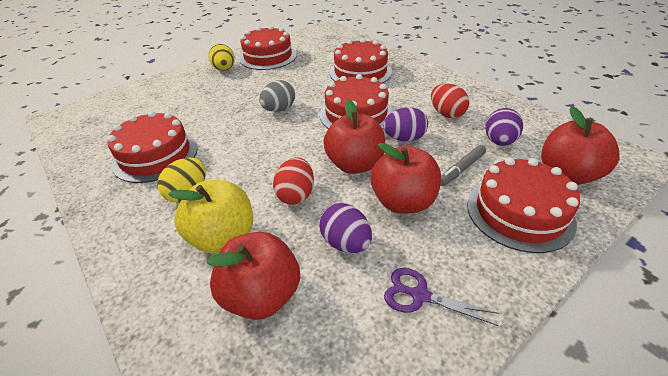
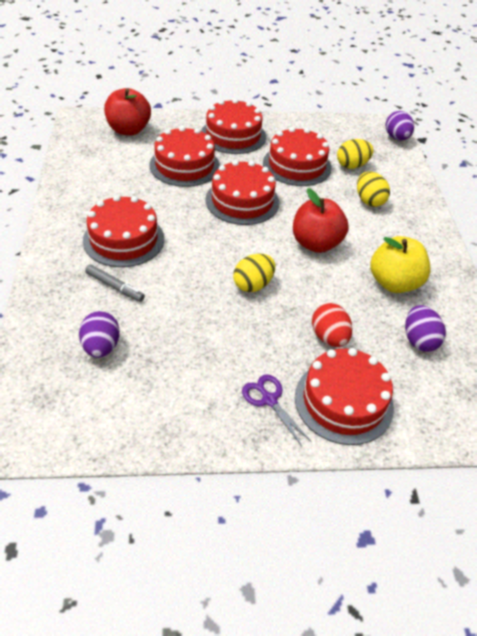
grey egg: [259,80,295,112] = 1 -> none = 0
red apple: [207,232,300,320] [323,99,385,174] [370,143,441,213] [541,106,619,185] = 4 -> [104,88,151,135] [293,188,349,253] = 2
red cake: [107,111,198,183] [239,26,297,70] [320,74,393,129] [329,38,392,83] [467,158,580,253] = 5 -> [83,195,164,267] [150,126,220,187] [201,98,266,154] [205,160,279,225] [263,127,332,186] [295,348,394,445] = 6
red egg: [273,157,314,205] [431,83,469,118] = 2 -> [312,303,353,347] = 1
yellow egg: [157,158,206,203] [209,44,235,71] = 2 -> [233,254,275,292] [337,139,374,169] [357,171,390,207] = 3

